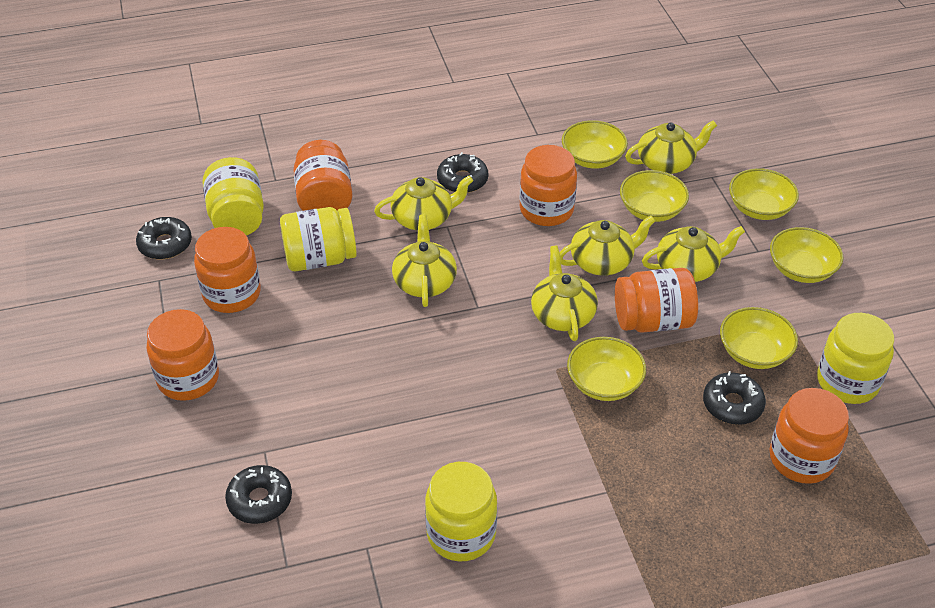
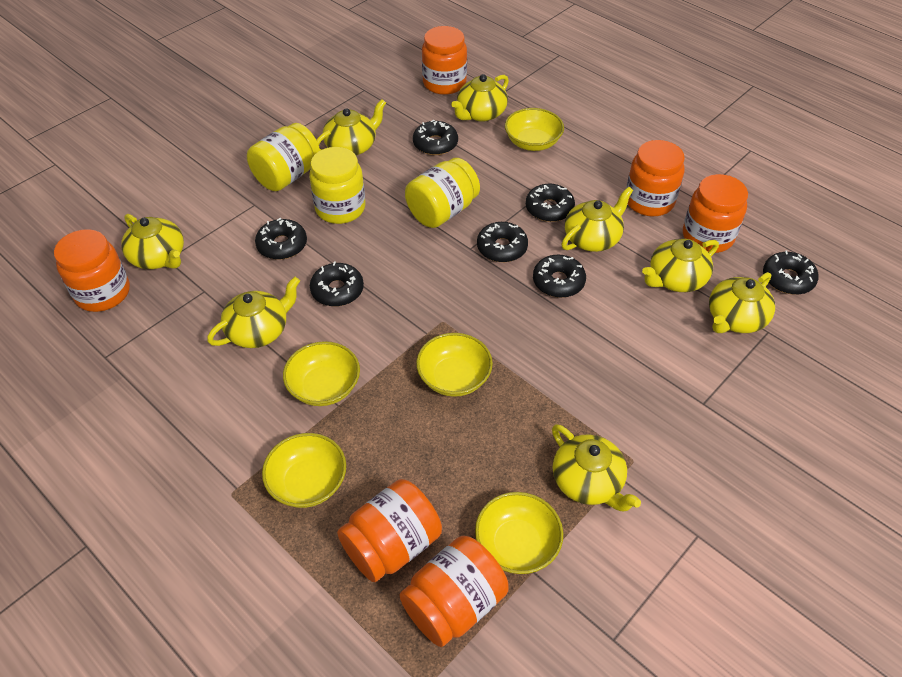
black donut: [136,217,192,259] [225,465,292,524] [437,152,488,193] [703,371,766,425] = 4 -> [255,218,307,260] [310,262,364,306] [413,119,458,155] [477,222,528,262] [526,184,575,222] [533,255,586,298] [763,250,818,295] = 7
yellow bowl: [562,120,628,169] [567,337,646,401] [620,170,689,222] [720,307,798,369] [729,168,799,220] [770,227,843,283] = 6 -> [262,433,346,508] [283,341,360,406] [416,333,493,397] [475,492,563,574] [505,108,564,151] = 5
yellow jar: [203,157,264,236] [280,207,357,271] [425,462,497,561] [817,313,894,404] = 4 -> [247,123,320,191] [309,147,366,224] [405,158,480,228] = 3
yellow teapot: [374,176,473,231] [392,214,457,307] [531,246,598,341] [559,216,655,276] [625,120,717,174] [642,226,745,282] = 6 -> [121,214,184,269] [207,277,300,348] [317,99,386,156] [451,74,509,122] [552,424,641,511] [561,187,633,252] [642,239,719,292] [709,272,775,333] = 8

